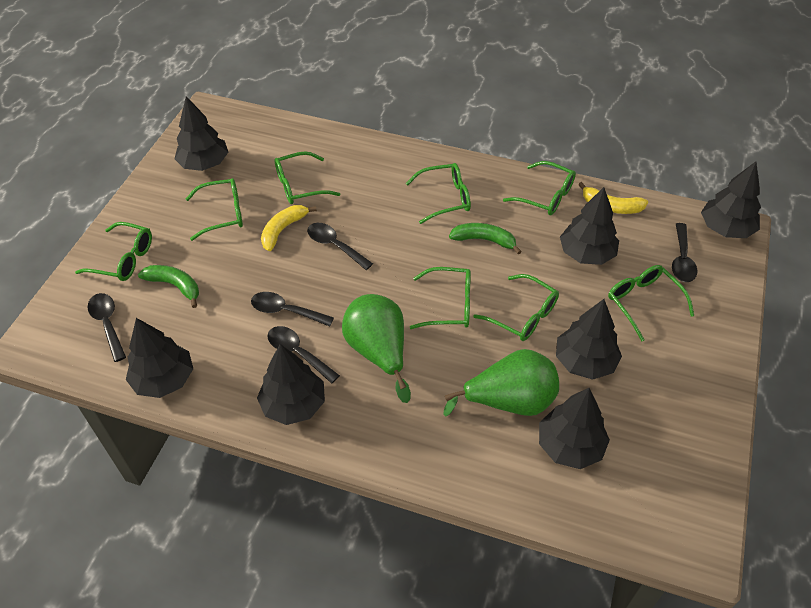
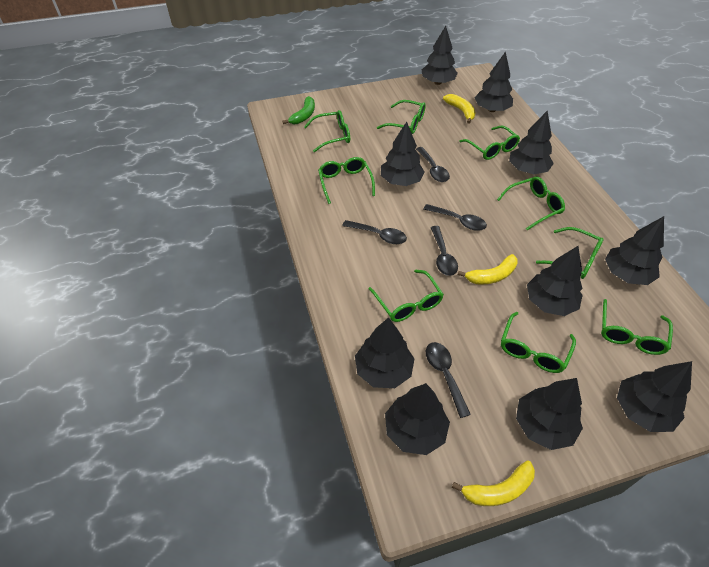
black tree: [126,318,193,398] [174,96,228,171] [257,344,325,425] [539,388,610,469] [556,299,622,380] [560,187,619,265] [701,162,761,238] = 7 -> [355,317,415,388] [381,122,425,186] [385,383,450,455] [422,26,458,85] [474,51,513,112] [509,111,554,174] [516,378,583,450] [527,246,583,316] [605,216,664,285] [617,361,692,432] = 10
green banana: [138,265,199,308] [449,223,522,254] = 2 -> [282,96,315,124] = 1
green glasses: [75,222,152,281] [186,178,243,241] [274,151,340,204] [406,163,471,224] [410,267,471,329] [474,274,559,341] [503,161,576,215] [608,265,694,341] = 8 -> [304,110,350,152] [318,157,375,204] [369,270,444,322] [377,100,426,134] [459,126,520,160] [497,177,565,230] [501,312,576,373] [536,227,604,279] [601,299,673,355] = 9
green pear: [342,294,411,403] [443,349,559,417] = 2 -> none = 0
yellow banana: [261,205,317,251] [578,182,648,214] = 2 -> [443,94,476,124] [452,461,535,506] [458,254,517,285] = 3

